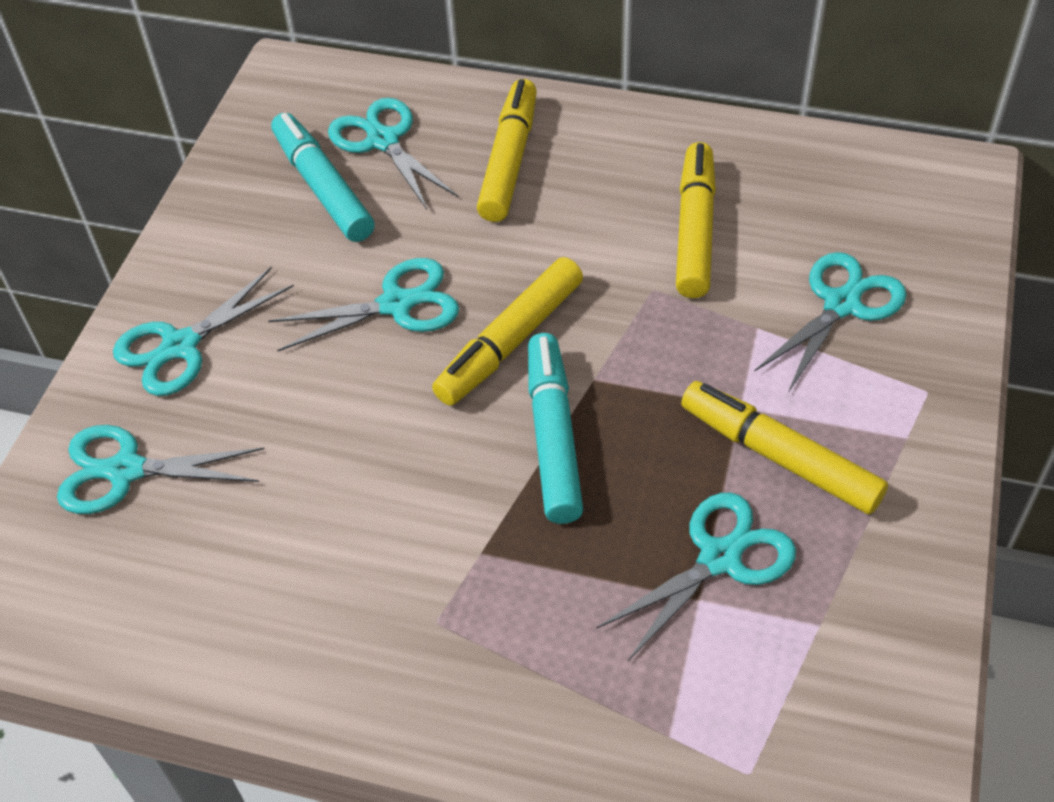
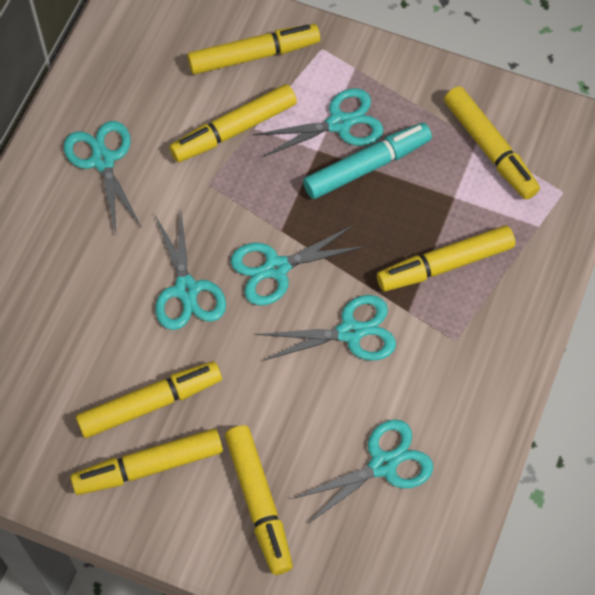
turquoise marker: [271,113,375,242] [528,333,583,524] = 2 -> [303,123,432,199] = 1
yellow marker: [432,257,583,406] [477,79,537,222] [676,142,716,298] [681,381,888,514] = 4 -> [70,428,223,495] [76,361,222,438] [169,84,297,162] [187,24,320,75] [225,425,293,575] [377,225,515,291] [444,86,540,200] = 7

